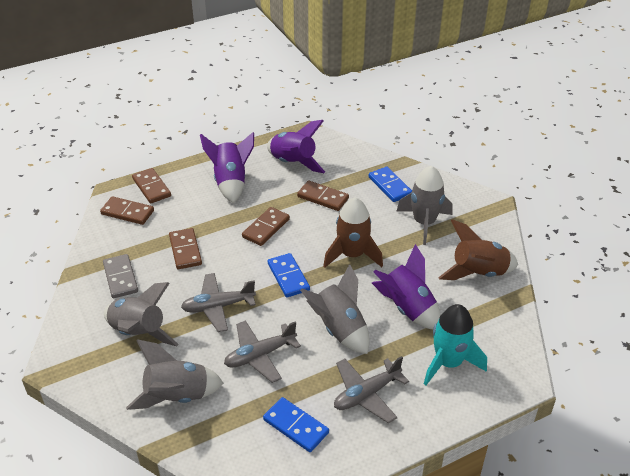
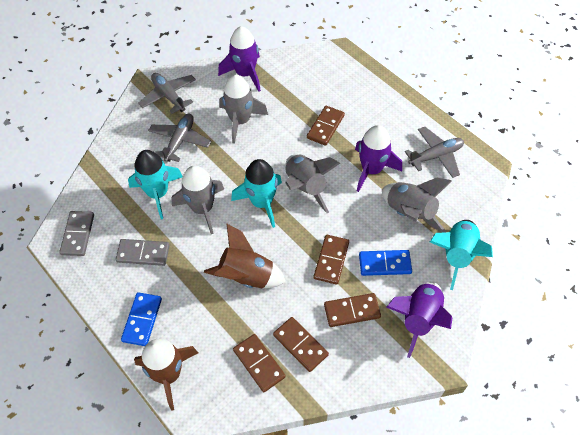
blue domino: [263,397,329,452] [268,253,310,297] [369,167,412,202] = 3 -> [121,292,162,346] [359,250,412,276] = 2
grey domino: [103,254,138,298] = 1 -> [59,211,94,256] [115,239,170,266] = 2
turquoise rocket: [424,304,487,385] = 1 -> [128,150,183,219] [231,159,282,228] [430,220,493,290] = 3

